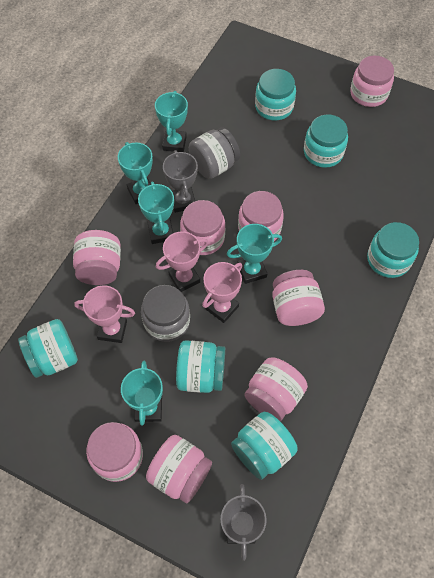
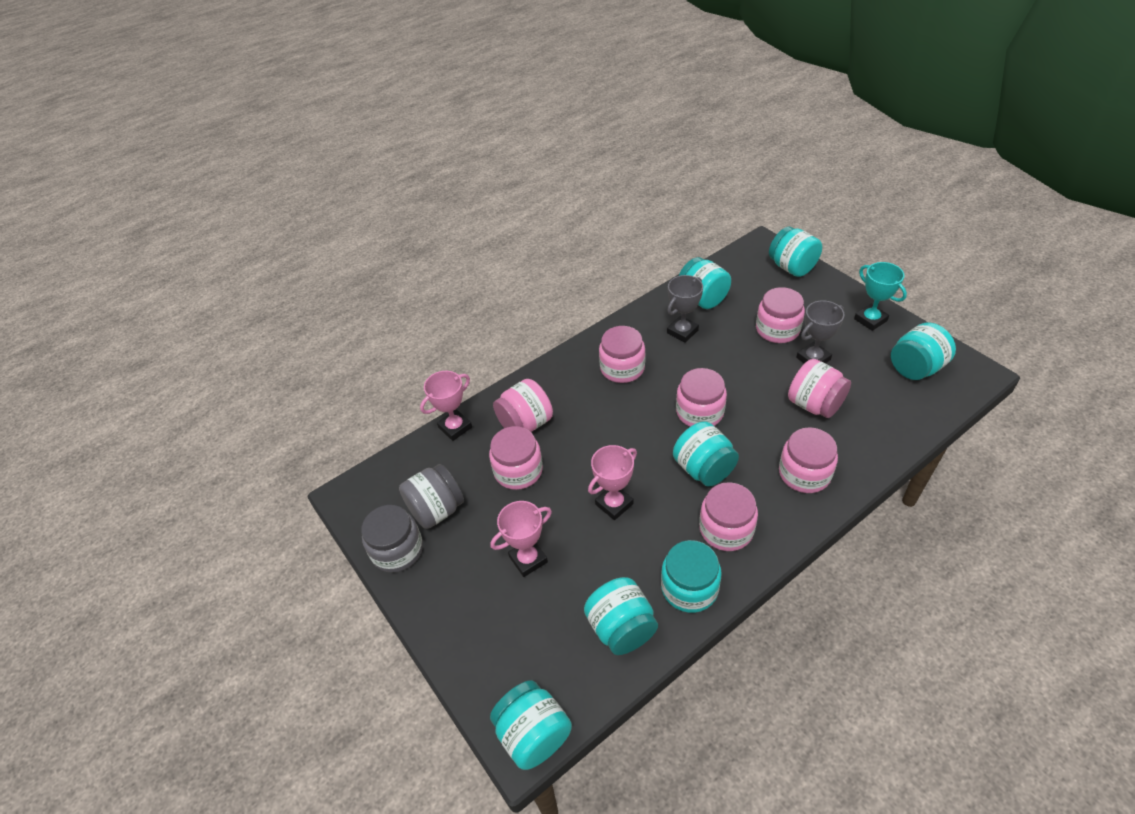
turquoise jar: [18,319,78,378] [176,340,225,393] [231,412,297,480] [255,69,296,120] [304,115,348,168] [367,222,419,278] = 6 -> [490,680,572,770] [584,577,658,655] [661,540,722,613] [673,421,739,487] [679,257,731,309] [769,227,822,277] [891,322,956,380] = 7
turquoise trophy: [118,142,153,204] [121,361,163,426] [138,182,174,244] [155,91,188,152] [227,224,282,284] = 5 -> [854,262,907,331] = 1

